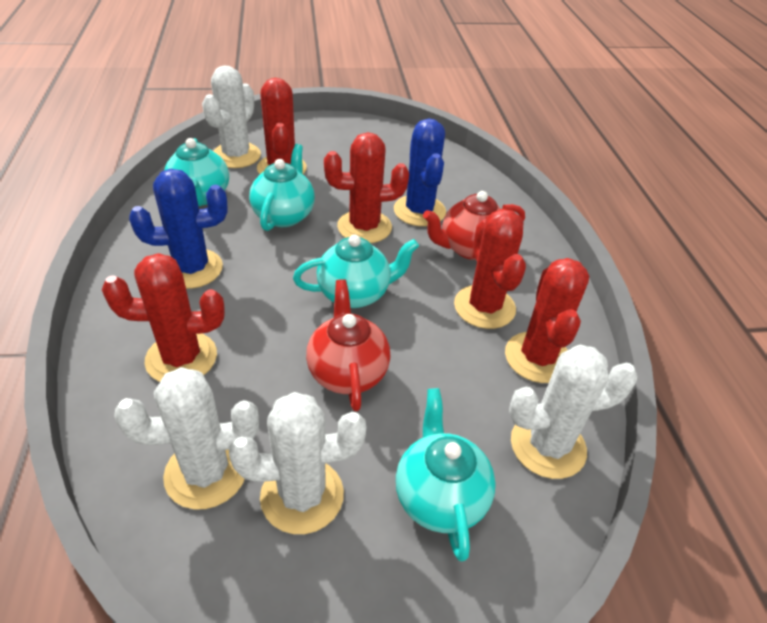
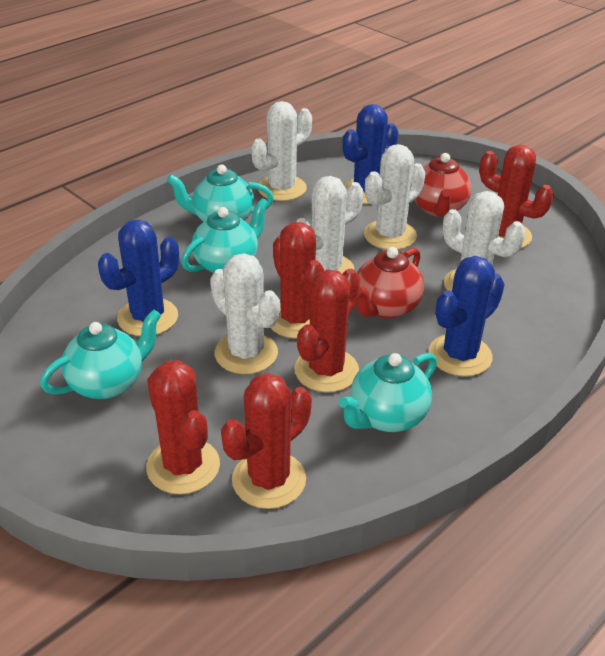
blue cactus: [129,169,228,289] [394,118,446,226] = 2 -> [98,220,179,336] [342,104,399,204] [429,256,505,376] = 3
white cactus: [114,367,259,509] [202,65,261,168] [229,392,366,534] [509,345,638,479] = 4 -> [210,253,280,374] [251,101,312,201] [296,176,364,274] [364,144,425,250] [443,191,525,291] = 5

